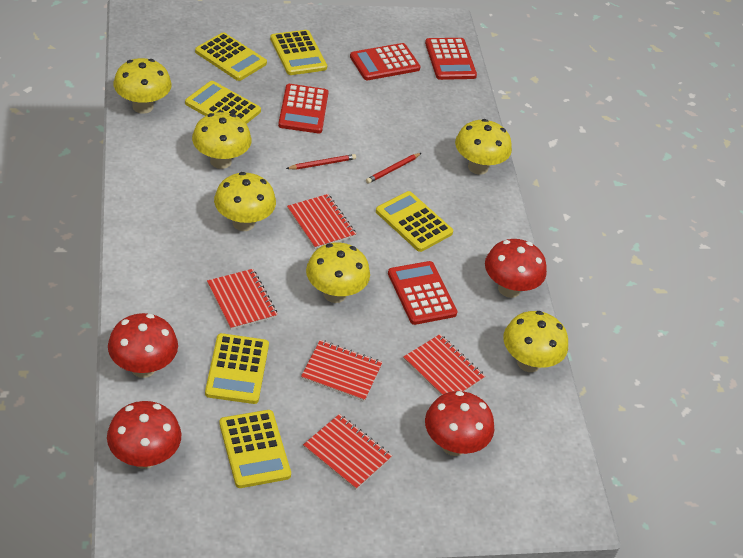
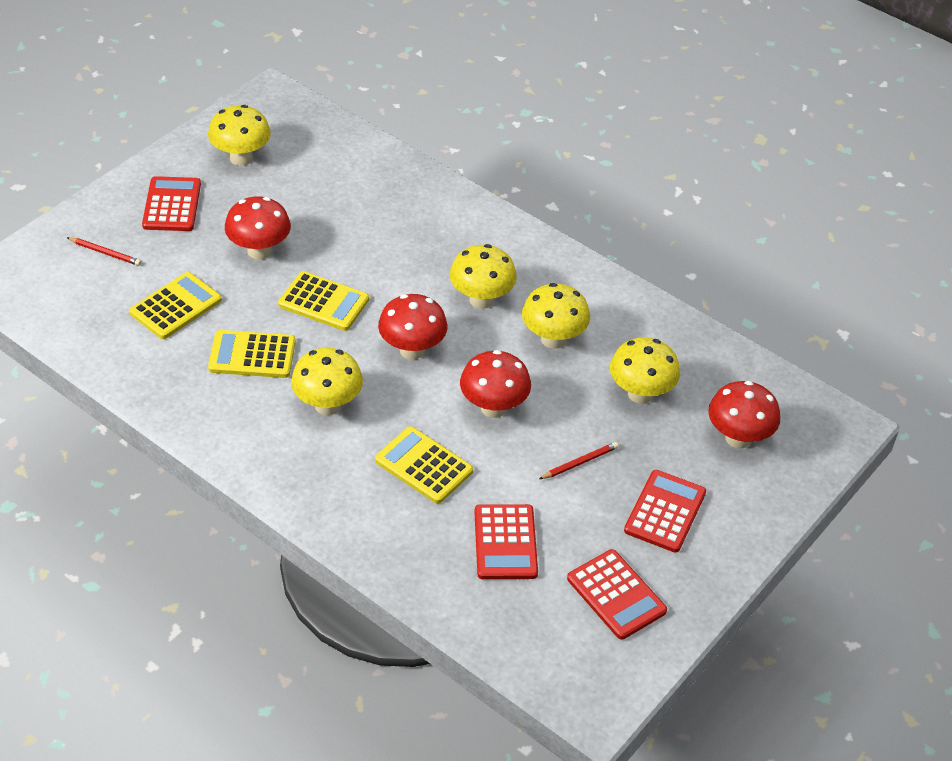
red notebook: [207,269,278,330] [287,194,356,249] [301,340,382,402] [303,414,392,490] [403,334,485,396] = 5 -> none = 0
yellow calculator: [185,81,261,124] [195,32,267,81] [205,333,269,404] [219,410,291,488] [270,30,327,75] [376,191,453,252] = 6 -> [129,272,222,339] [208,330,296,378] [278,271,369,331] [375,426,473,504] = 4
yellow mushroom: [114,58,172,114] [192,112,252,169] [214,172,276,231] [306,243,370,303] [455,119,512,175] [503,311,568,372] = 6 -> [208,105,271,166] [291,348,363,415] [450,244,517,309] [522,283,590,349] [610,337,680,404] = 5

